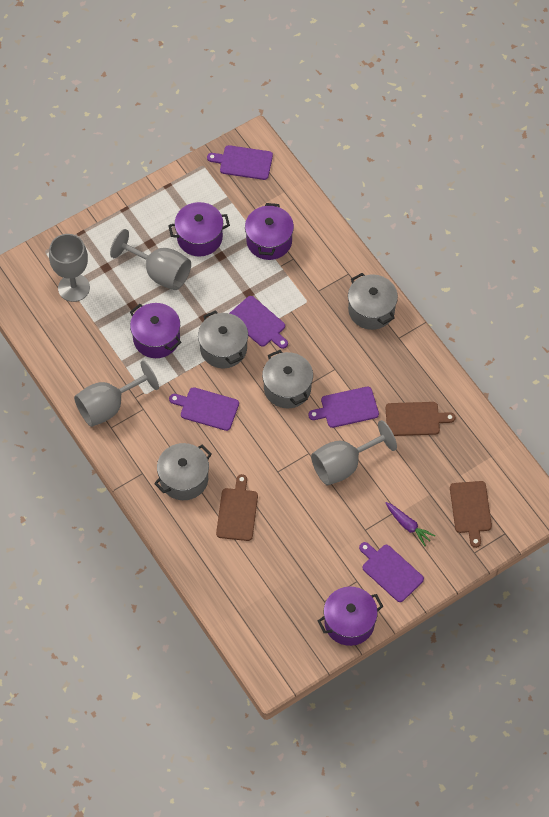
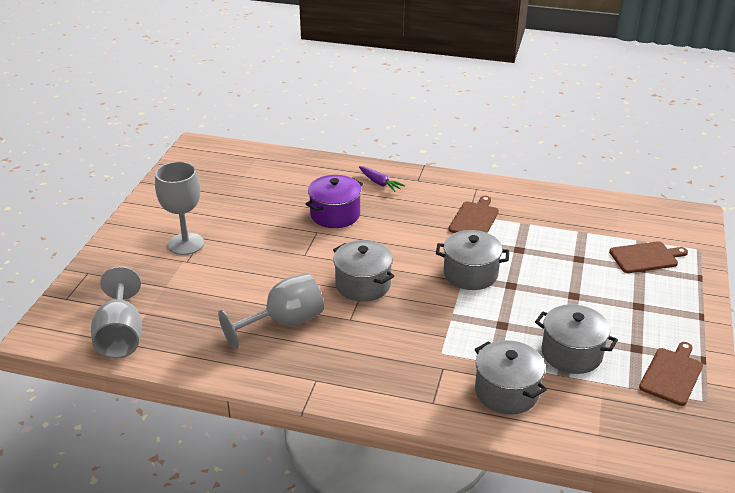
grey goblet: [49,234,90,302] [74,360,159,427] [110,229,191,290] [311,420,397,486] = 4 -> [91,266,142,358] [155,162,204,255] [218,273,324,349] = 3
purple cutting board: [169,387,239,431] [207,145,273,180] [229,296,288,349] [308,387,379,428] [359,542,424,602] = 5 -> none = 0
purple pot: [130,303,182,358] [168,202,230,256] [245,203,294,260] [318,587,383,646] = 4 -> [306,175,363,228] = 1

